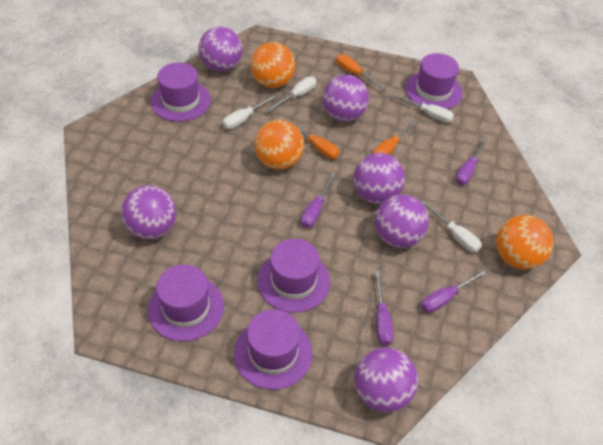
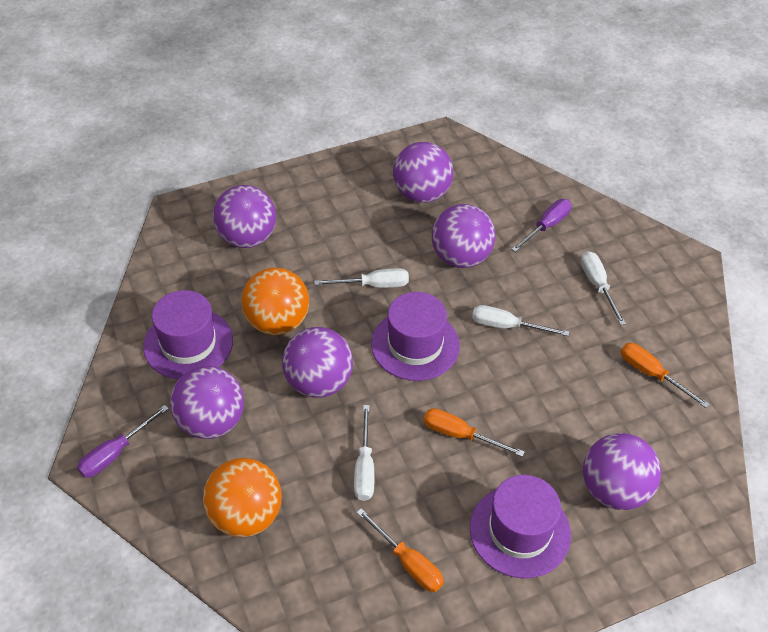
orange ball: [251,42,295,88] [255,120,304,170] [496,215,554,269] = 3 -> [203,458,282,537] [241,268,309,335] = 2
purple hat: [148,264,224,342] [151,62,211,122] [234,309,313,390] [257,239,330,313] [405,53,463,109] = 5 -> [143,290,233,379] [371,292,460,381] [470,475,571,578] = 3
purple screwdriver: [301,173,336,228] [375,271,394,345] [421,269,487,313] [455,138,488,185] = 4 -> [77,405,169,478] [511,199,572,252] = 2

